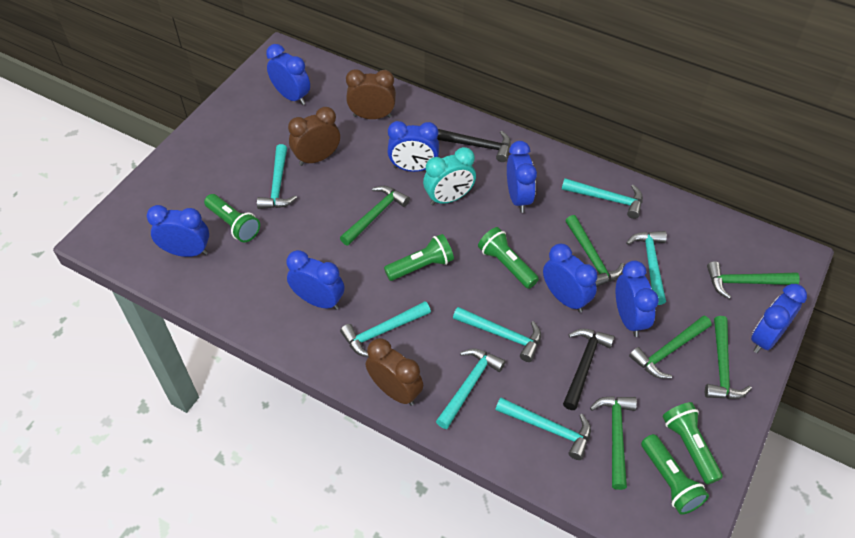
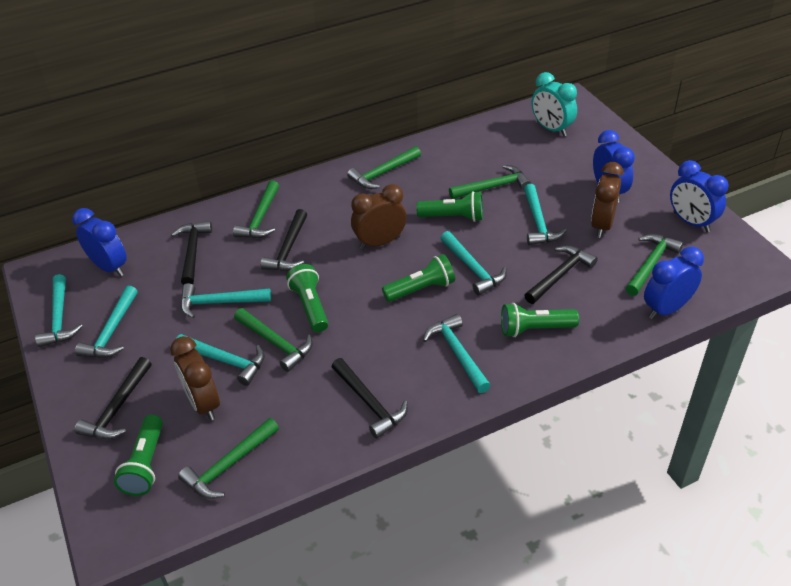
black hammer: [437,129,511,162] [563,329,615,410] = 2 -> [75,357,152,439] [171,221,212,285] [260,209,307,271] [332,358,408,439] [524,245,598,304] = 5
blue clock: [147,205,209,257] [266,44,310,105] [287,250,344,310] [387,121,439,172] [507,141,537,213] [543,244,597,313] [616,260,659,337] [751,284,807,353] = 8 -> [72,208,127,277] [593,130,635,203] [644,247,704,319] [670,160,729,232] = 4

